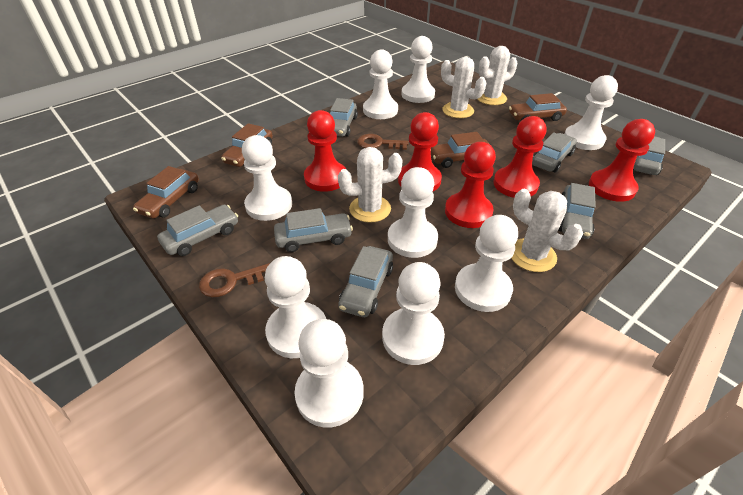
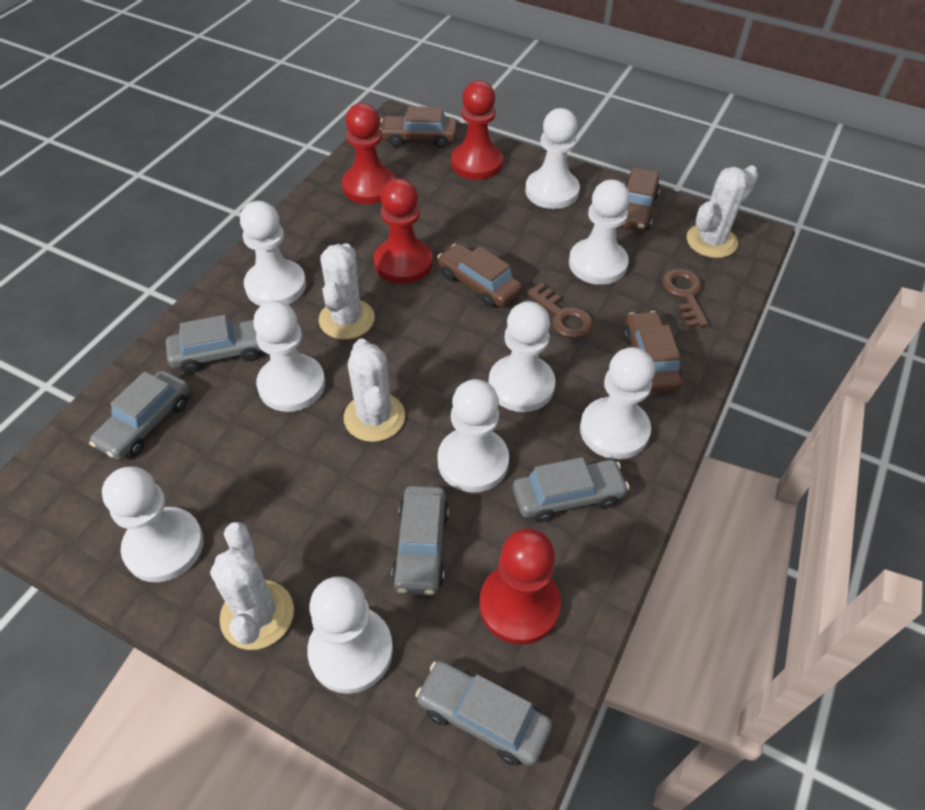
grey car: [157,205,238,256] [274,208,353,252] [330,98,358,137] [338,246,393,317] [532,132,577,173] [559,183,596,239] [633,136,665,175] = 7 -> [89,370,190,460] [166,315,262,373] [391,485,449,595] [415,661,552,766] [513,457,630,523] = 5
red pawn: [304,110,346,192] [398,112,442,191] [445,142,496,228] [493,116,546,198] [589,119,655,202] = 5 -> [342,103,396,204] [374,178,433,284] [451,80,503,180] [479,528,561,645] = 4

